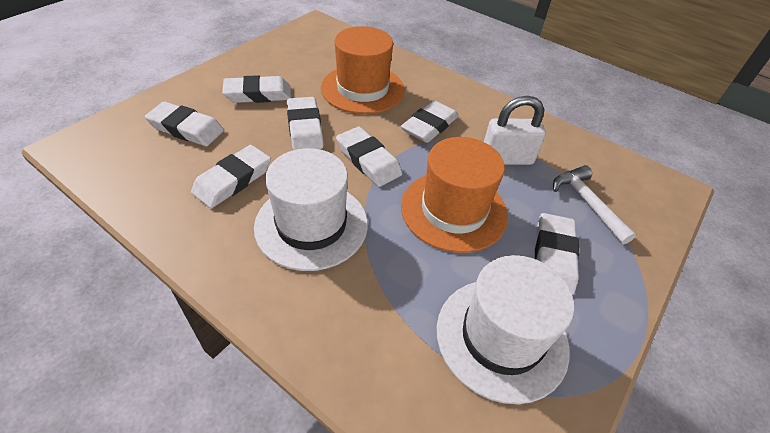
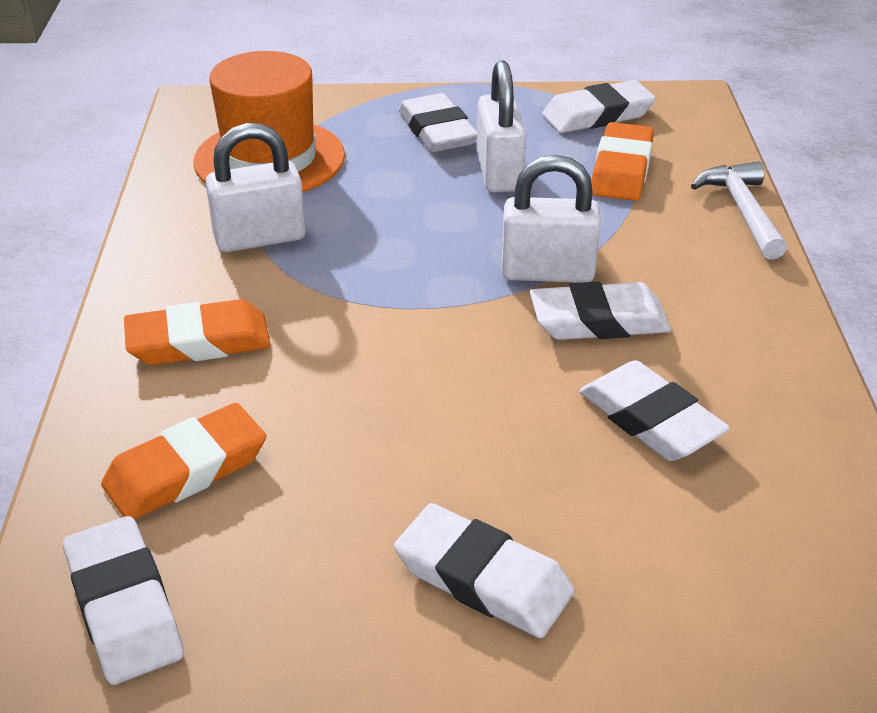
orange eraser: none = 0 -> [101,403,266,520] [124,299,271,366] [591,122,654,201] = 3
orange hat: [321,26,404,114] [401,137,508,253] = 2 -> [193,51,345,192] = 1
white eraser: [145,102,224,146] [191,145,271,208] [222,75,291,103] [287,97,324,150] [336,127,402,187] [401,100,459,143] [535,213,579,295] = 7 -> [63,516,184,685] [394,503,575,638] [399,93,477,152] [530,282,671,340] [542,80,656,133] [579,360,730,461] = 6
white hat: [254,148,368,271] [437,255,574,404] = 2 -> none = 0
white padlock: [484,96,546,165] = 1 -> [206,123,306,252] [477,60,526,192] [501,155,601,283] = 3

